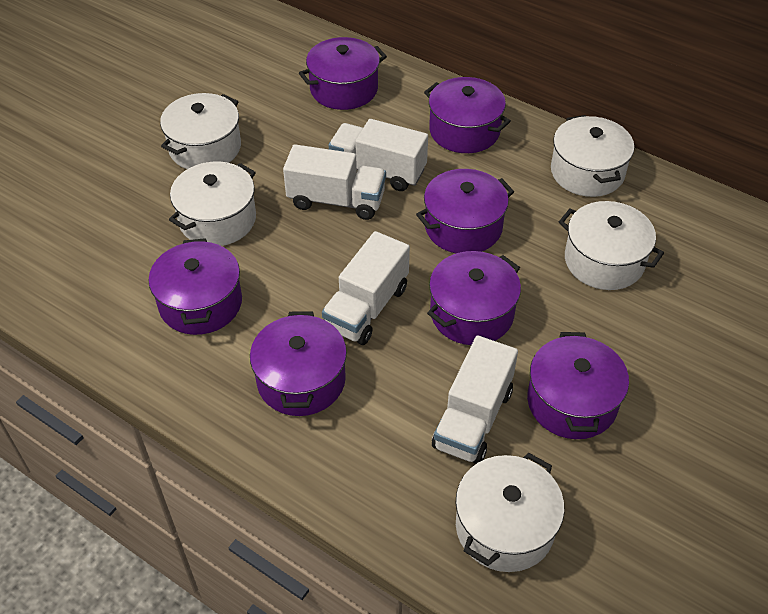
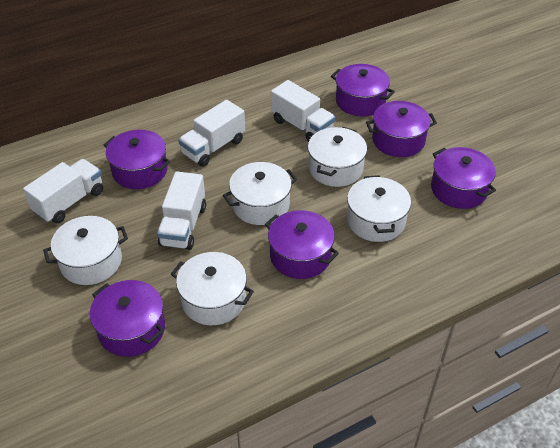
purple pot: [149,238,242,335] [250,311,347,416] [299,37,387,110] [416,169,514,253] [424,77,511,153] [427,251,521,345] [527,332,629,439] = 7 -> [90,280,165,357] [104,130,170,189] [265,210,339,279] [331,64,395,116] [366,101,437,157] [431,147,496,209] = 6

